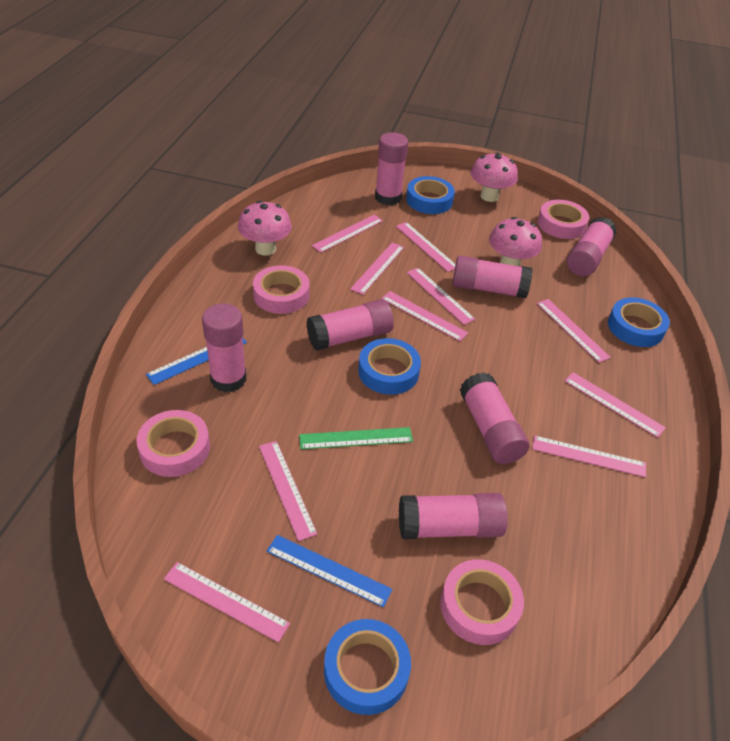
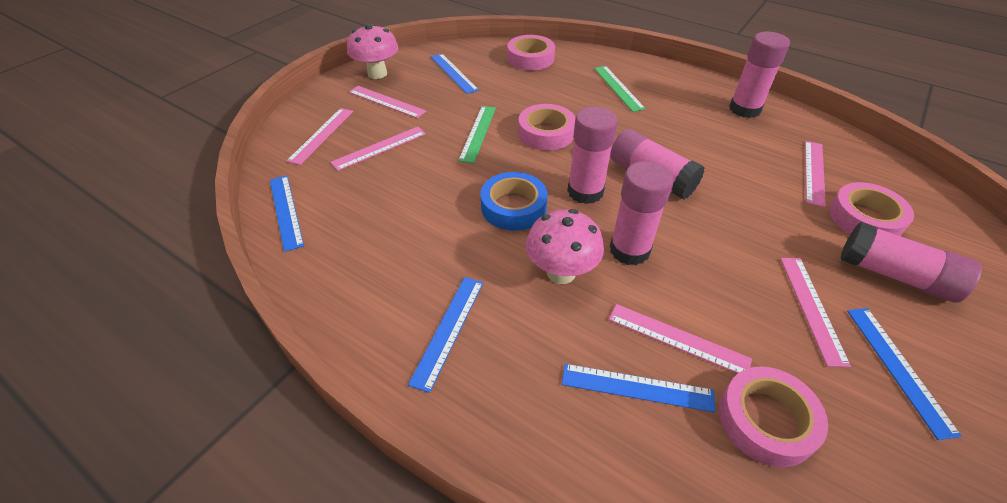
blue ruler: [146,339,247,385] [267,535,392,607] = 2 -> [270,176,304,252] [408,277,483,393] [431,54,479,94] [562,364,716,413] [847,308,962,440] = 5
blue tape: [324,619,411,715] [358,338,421,395] [406,176,455,214] [608,297,670,347] = 4 -> [480,172,548,231] = 1
green ruler: [299,427,413,449] = 1 -> [458,106,496,163] [594,66,646,112] = 2
pink glue stick: [202,303,246,392] [306,299,394,351] [375,132,408,205] [399,493,508,539] [452,255,533,298] [460,372,530,464] [567,217,617,276] = 7 -> [567,106,618,204] [610,129,705,200] [610,161,673,265] [729,32,790,118] [840,222,982,303] = 5
pink mushroom: [238,201,292,256] [471,152,518,202] [489,217,542,266] = 3 -> [347,24,398,79] [526,209,604,284] = 2
pink ruler: [164,562,290,643] [259,441,317,541] [312,215,383,253] [350,243,404,295] [381,291,468,341] [396,222,456,272] [406,268,475,325] [532,435,646,477] [537,299,611,363] [565,372,666,438] = 10 -> [287,108,353,165] [330,127,426,171] [349,86,426,118] [609,304,752,374] [780,258,851,367] [805,141,826,207] = 6

